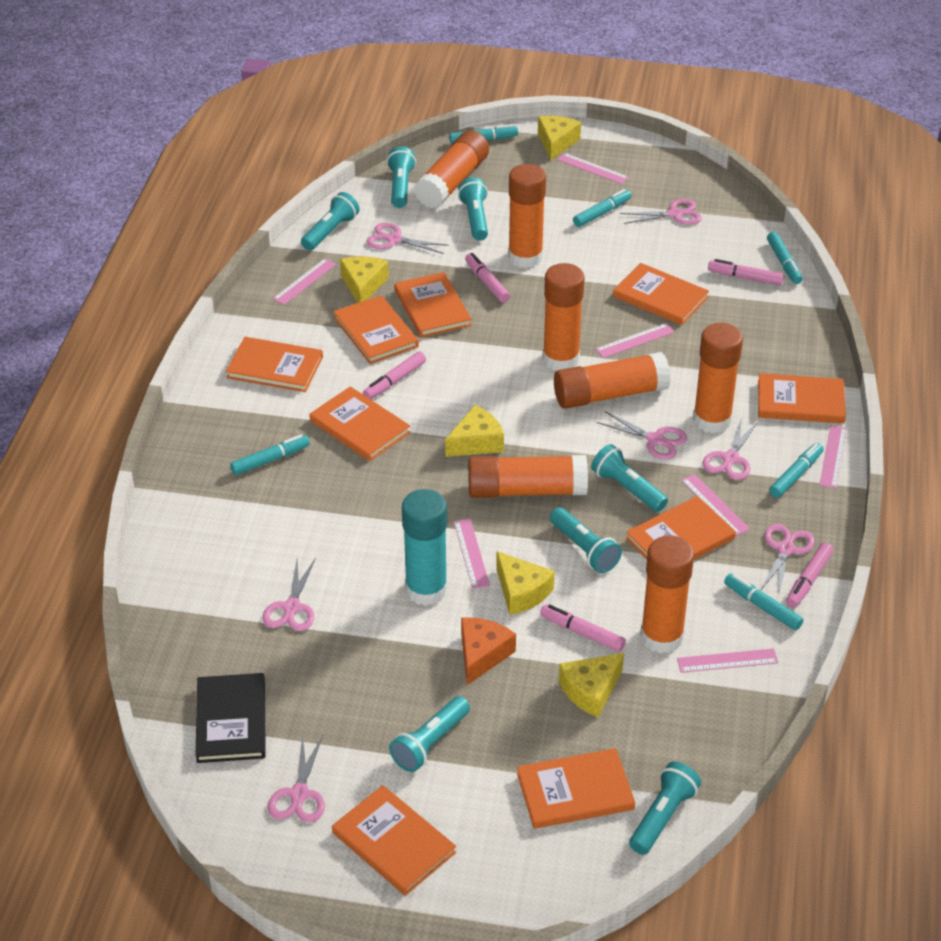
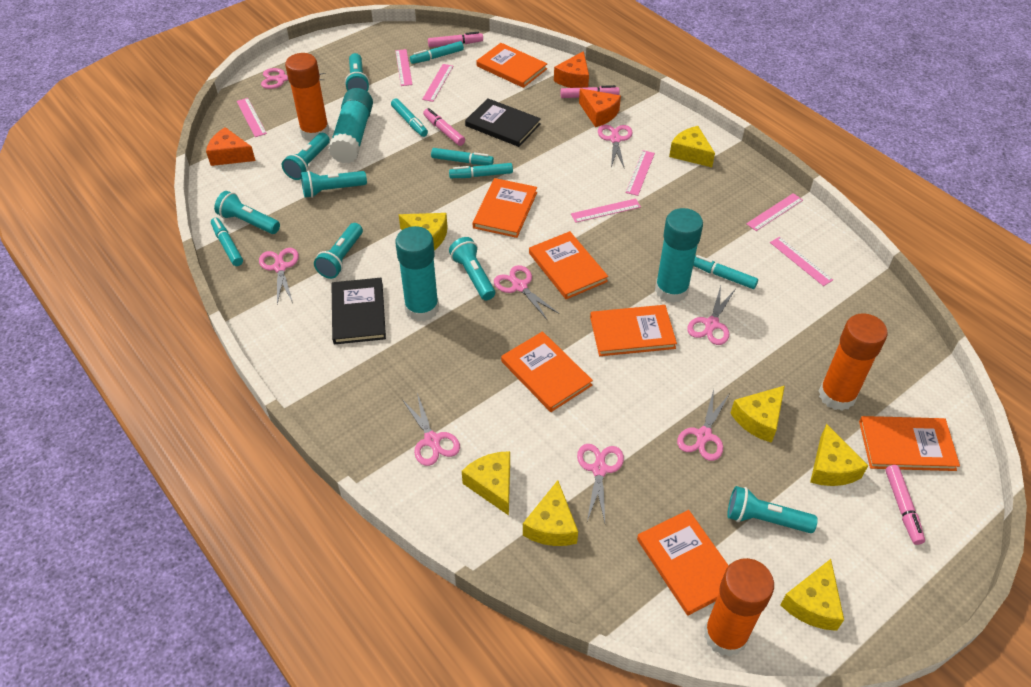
black book: [195,673,266,763] = 1 -> [332,278,386,344] [465,98,541,147] = 2
orange book: [226,337,323,392] [309,386,410,461] [332,785,456,896] [333,295,419,364] [394,272,472,338] [517,748,635,829] [613,263,709,325] [626,496,736,560] [758,373,846,424] = 9 -> [473,178,537,238] [476,43,547,88] [501,331,593,412] [529,231,608,299] [590,305,677,356] [637,510,729,616] [859,416,960,471] = 7
orange cheese: [461,617,516,685] = 1 -> [206,127,256,166] [554,51,589,88] [579,88,621,127] = 3
orange glue stick: [414,130,489,209] [468,455,588,498] [508,164,546,268] [542,263,585,370] [554,352,671,409] [640,535,694,653] [693,323,743,433] = 7 -> [285,53,330,141] [704,558,774,657] [819,313,888,411] = 3
pink marker: [363,352,426,399] [465,253,510,303] [540,604,626,652] [708,259,784,286] [786,543,834,608] = 5 -> [423,108,465,146] [428,32,483,47] [561,85,620,98] [886,465,925,545] = 4
pink scissors: [262,558,316,631] [268,734,325,823] [367,223,449,254] [597,411,687,460] [620,199,702,225] [703,417,758,480] [760,524,815,594] = 7 -> [259,248,299,304] [261,68,325,89] [402,393,460,466] [494,265,560,321] [577,444,624,522] [598,125,633,169] [677,389,730,461] [687,286,735,345] = 8
turquoise glue stick: [402,489,448,606] = 1 -> [328,88,373,163] [395,226,439,321] [655,208,703,303] = 3
yellow cheese: [340,256,388,303] [445,405,504,457] [496,551,555,615] [538,116,581,161] [559,653,624,717] = 5 -> [399,213,447,251] [462,451,510,515] [523,480,578,546] [669,126,715,167] [731,386,785,443] [781,559,844,631] [810,424,868,486] = 7

